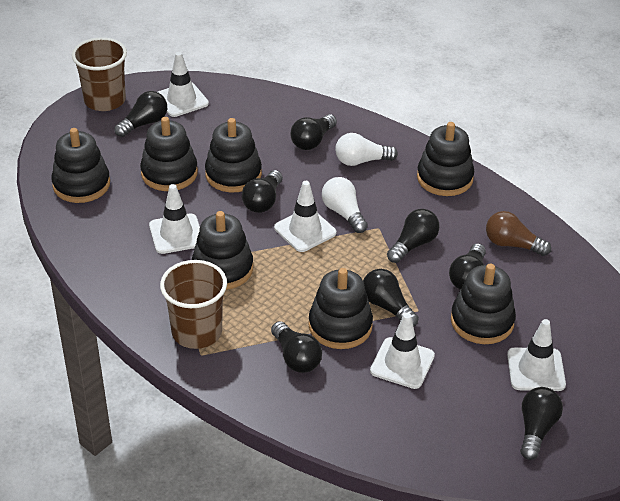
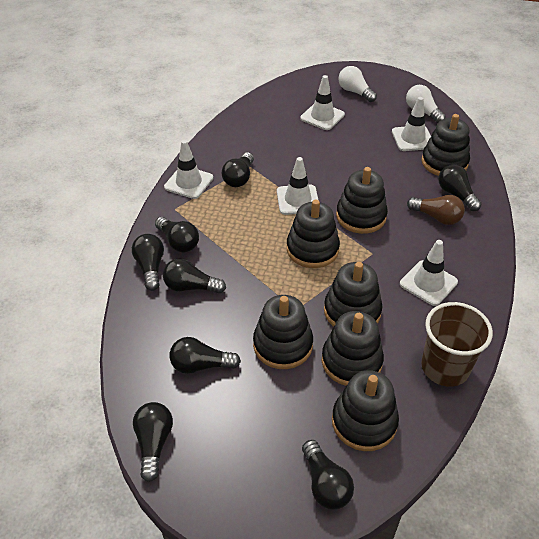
brown cup: [72,37,127,111] [160,260,227,349] = 2 -> [421,302,493,387] = 1

